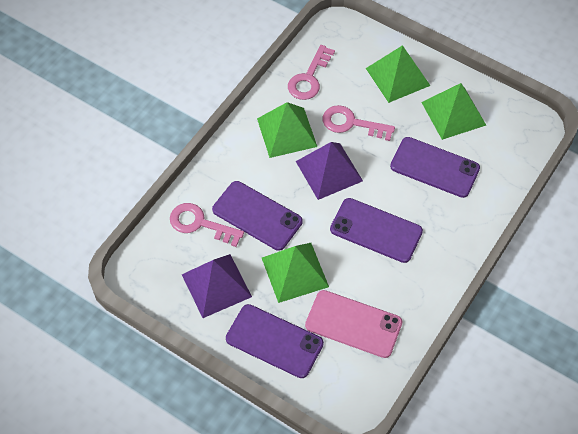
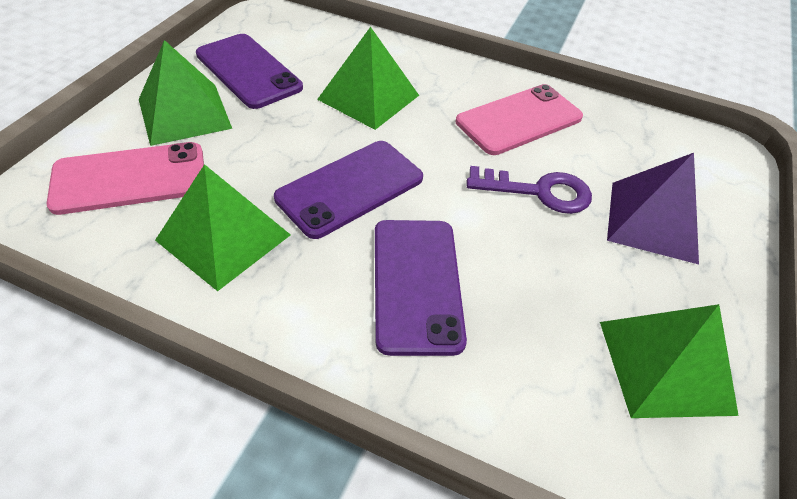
pink key: [170,203,244,247] [288,45,335,100] [322,105,395,141] = 3 -> none = 0
pink phone: [305,290,402,358] = 1 -> [46,142,204,215] [456,84,583,155] = 2
purple key: none = 0 -> [467,166,592,214] = 1
purple phone: [212,181,303,251] [226,304,324,378] [330,198,423,263] [390,137,480,198] = 4 -> [196,34,303,109] [274,141,423,239] [375,220,467,356] = 3
purple pyramid: [182,254,252,318] [296,142,363,200] = 2 -> [607,153,699,264] = 1

